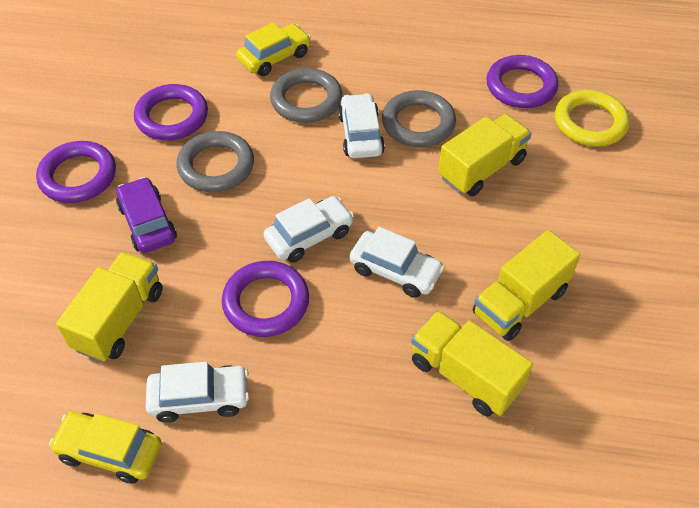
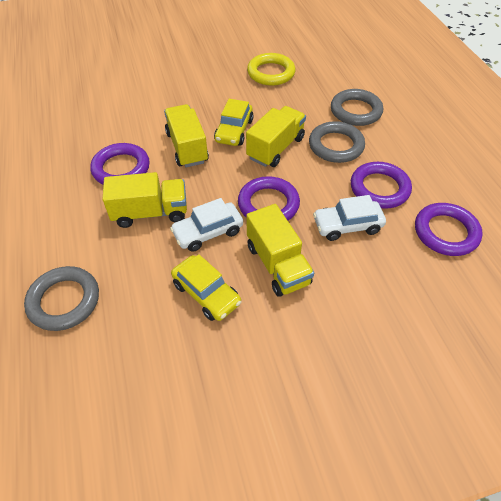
purple car: [116,177,177,253] = 1 -> none = 0
white car: [146,361,249,423] [264,196,354,263] [338,93,385,158] [350,227,445,298] = 4 -> [170,198,243,252] [313,195,386,241] = 2

